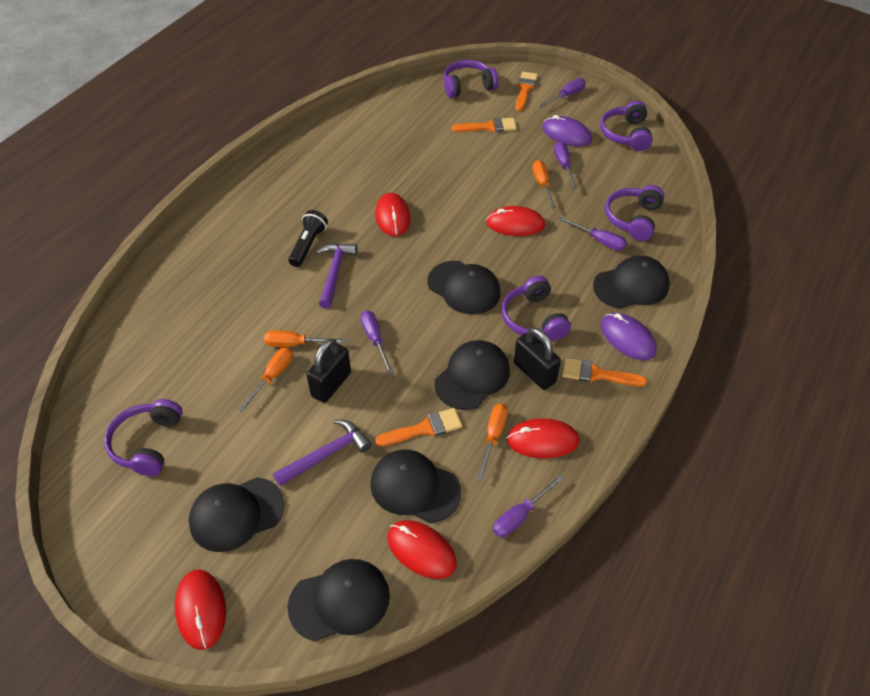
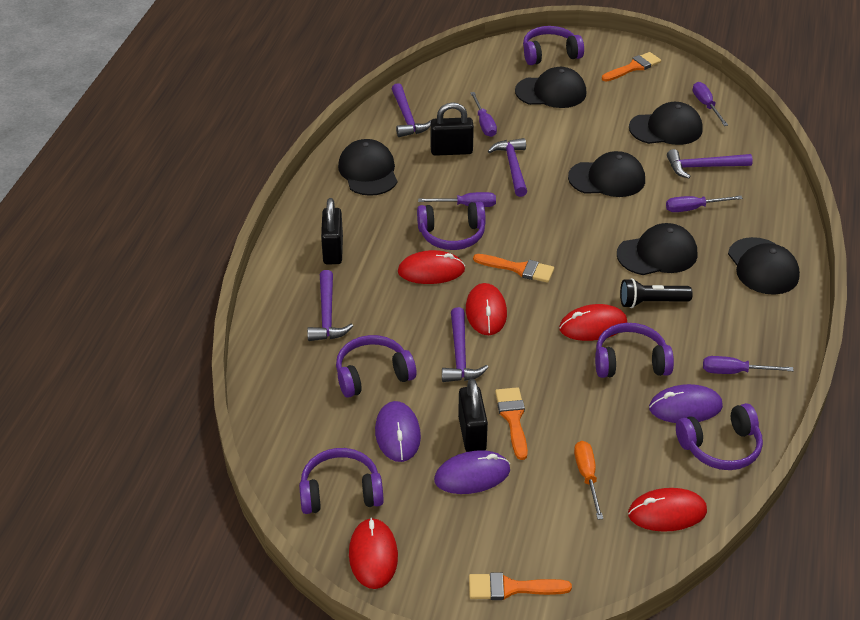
black padlock: [307,338,351,403] [514,327,561,390] = 2 -> [321,198,343,264] [431,102,474,156] [458,379,488,452] = 3
orange screwdriver: [238,347,293,412] [264,330,346,347] [477,404,508,480] [532,160,556,209] = 4 -> [574,441,603,520] = 1
purple hammer: [273,420,372,486] [316,243,357,309] = 2 -> [307,270,353,341] [392,83,431,137] [442,307,488,382] [488,138,527,197] [667,149,753,179] = 5
purple headphones: [104,399,183,476] [443,60,499,98] [501,276,571,340] [600,101,653,151] [605,185,664,241] = 5 -> [299,448,384,514] [336,335,416,398] [417,202,486,250] [523,26,584,65] [595,323,674,378] [676,403,763,470] = 6
purple mouse: [542,115,592,147] [601,313,657,360] = 2 -> [375,401,421,462] [434,450,510,494] [649,384,723,423] = 3

